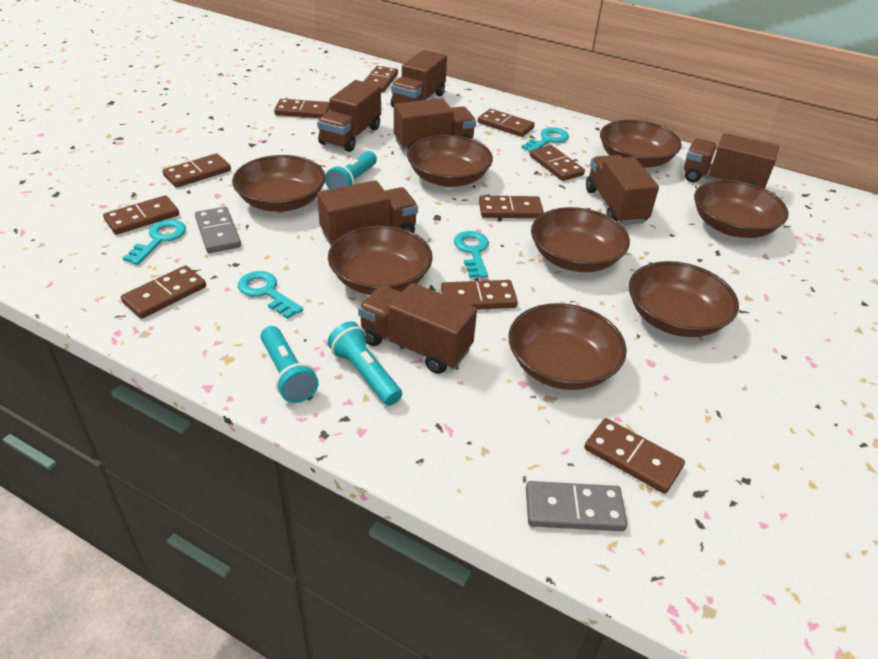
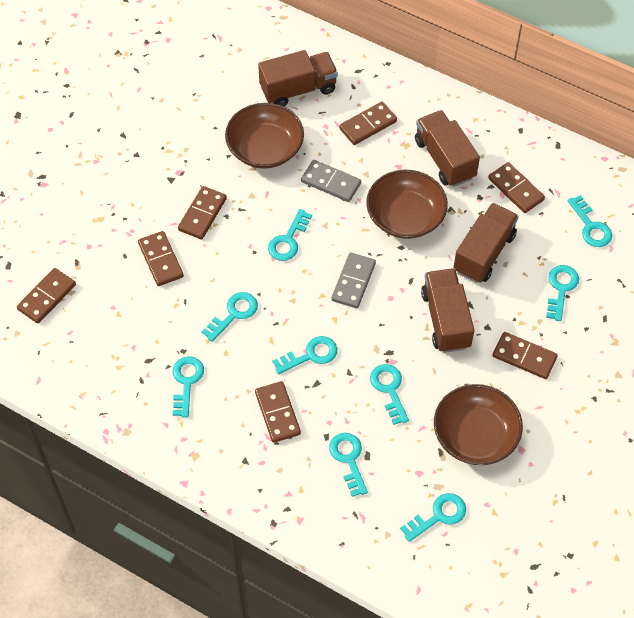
brown bowl: [232,155,326,212] [328,225,433,295] [407,135,493,187] [509,303,627,390] [531,207,630,272] [600,120,682,168] [629,261,739,337] [694,180,789,238] = 8 -> [225,103,304,169] [366,170,448,239] [434,384,523,465] = 3
brown domino: [103,195,179,235] [121,265,206,319] [162,153,231,188] [274,99,330,118] [363,66,398,92] [441,280,518,309] [478,109,535,137] [479,196,544,218] [530,145,585,181] [584,418,685,494] = 10 -> [17,268,76,324] [138,231,184,286] [178,186,227,239] [255,381,301,443] [339,102,397,145] [488,162,545,213] [492,332,558,379] = 7
brown truck: [317,80,381,152] [317,180,418,246] [358,283,477,374] [391,50,447,108] [394,98,476,150] [586,155,659,225] [684,133,779,189] = 7 -> [258,50,338,107] [415,110,480,187] [421,268,474,353] [453,203,519,283] = 4
turquoise flashlight: [261,326,318,403] [325,151,377,189] [327,321,402,406] = 3 -> none = 0
turquoise key: [123,220,186,265] [238,271,303,319] [454,231,489,278] [521,127,569,152] = 4 -> [172,356,204,418] [202,292,258,342] [268,209,312,261] [273,336,337,374] [329,433,368,497] [370,364,409,425] [400,493,466,542] [546,265,579,321] [568,195,612,247] = 9

